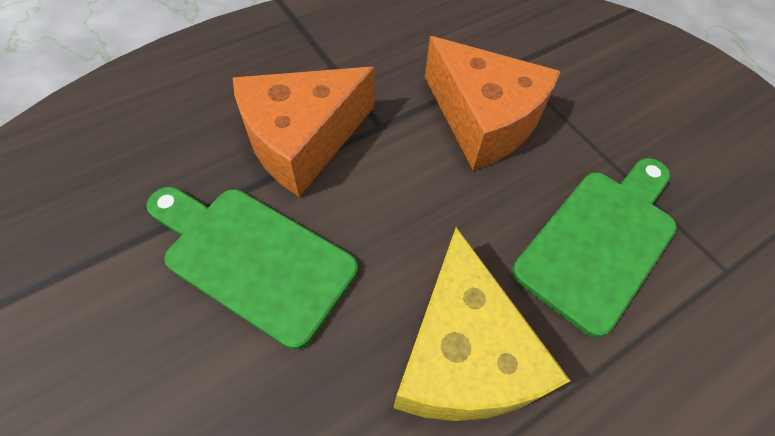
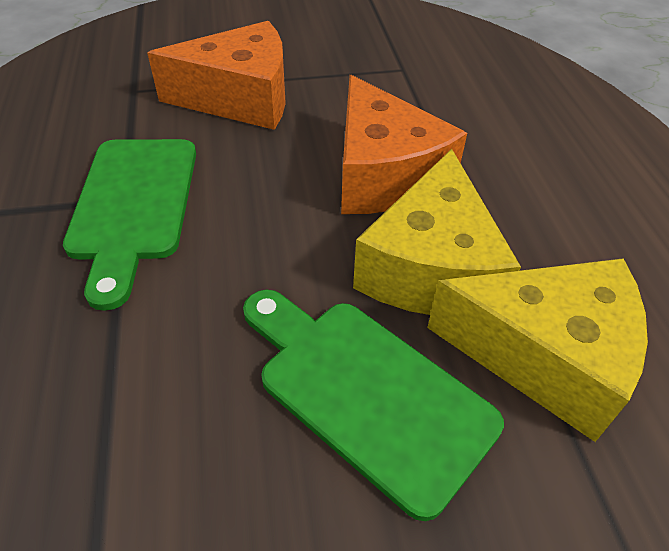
yellow cheese: [393,227,570,421] = 1 -> [353,149,521,315] [427,259,648,442] = 2

